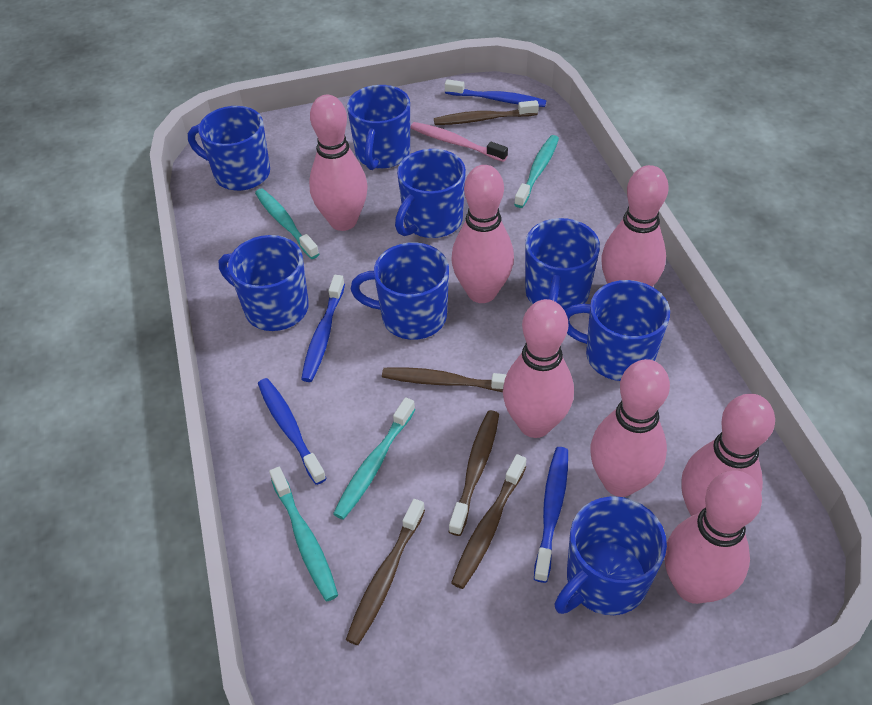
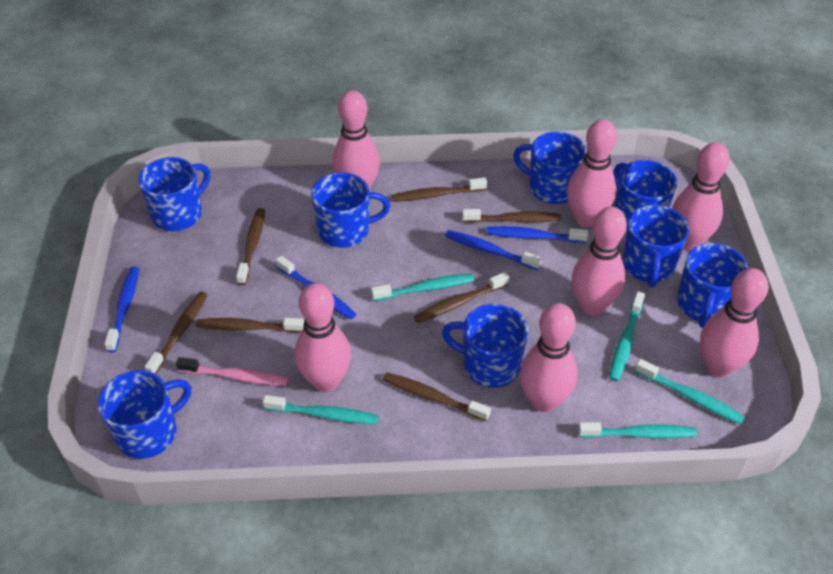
brown toothbrush: [346,499,425,645] [382,367,507,392] [434,100,539,125] [449,410,499,536] [451,454,526,589] = 5 -> [145,292,208,374] [196,318,304,333] [236,208,265,285] [383,372,491,421] [391,177,487,202] [414,272,509,323] [462,209,561,223] = 7
turquoise toothbrush: [255,188,319,259] [269,467,338,601] [333,397,415,520] [514,135,559,208] = 4 -> [263,395,379,424] [371,274,474,301] [578,422,697,438] [609,292,645,381] [635,359,745,424] = 5

